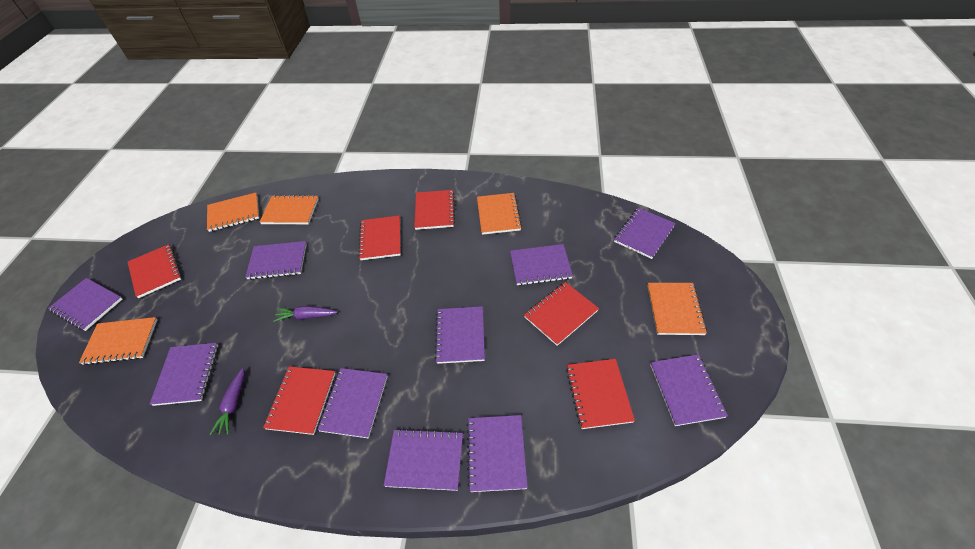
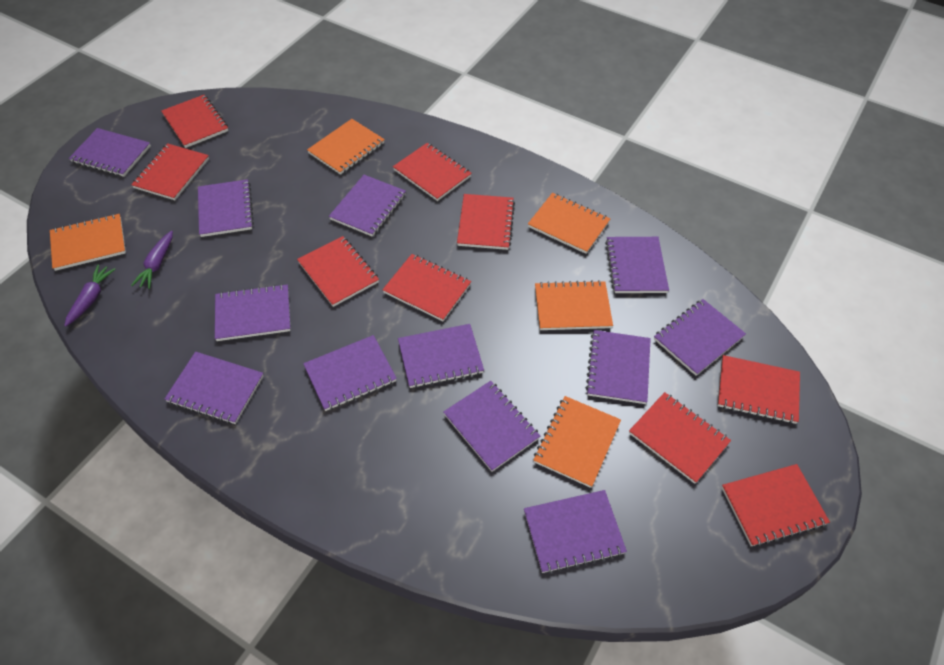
purple notebook: [48,278,122,331] [150,343,218,406] [245,241,307,280] [317,368,388,438] [384,429,463,491] [435,306,485,364] [467,415,528,492] [510,244,573,286] [614,208,676,259] [650,354,728,426] = 10 -> [69,128,151,177] [165,352,263,424] [198,179,254,237] [215,284,291,341] [303,335,397,411] [329,175,406,237] [398,324,484,388] [443,381,540,472] [524,490,627,574] [586,330,651,404] [605,237,669,293] [654,299,746,376] = 12
red notebook: [128,244,181,298] [263,366,335,435] [358,215,401,260] [414,190,455,230] [524,282,599,346] [566,359,635,429] = 6 -> [131,143,209,200] [161,95,228,148] [297,236,379,307] [382,254,471,321] [393,143,472,201] [457,194,515,250] [629,392,731,484] [717,355,800,424] [722,464,830,547] = 9

